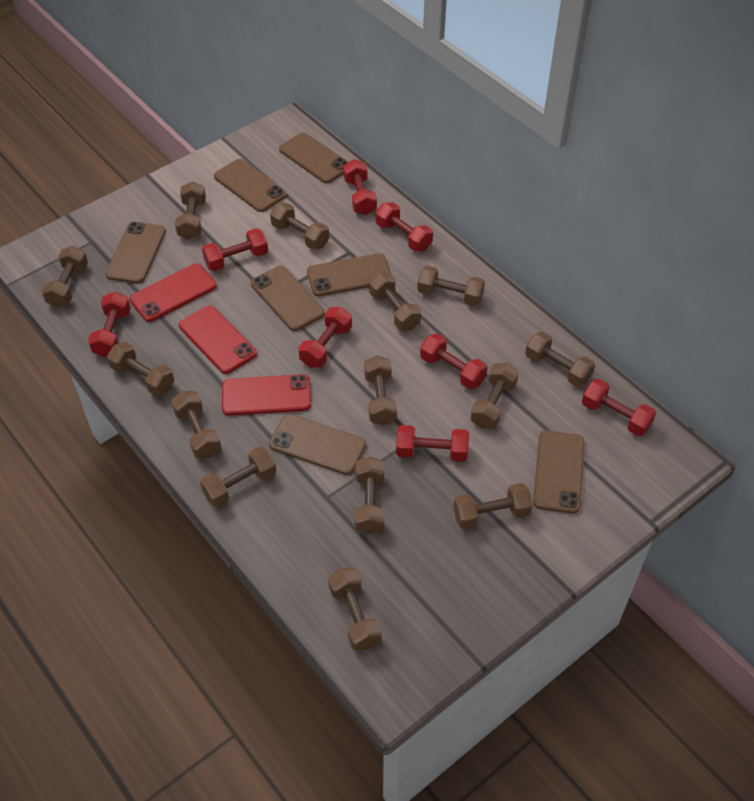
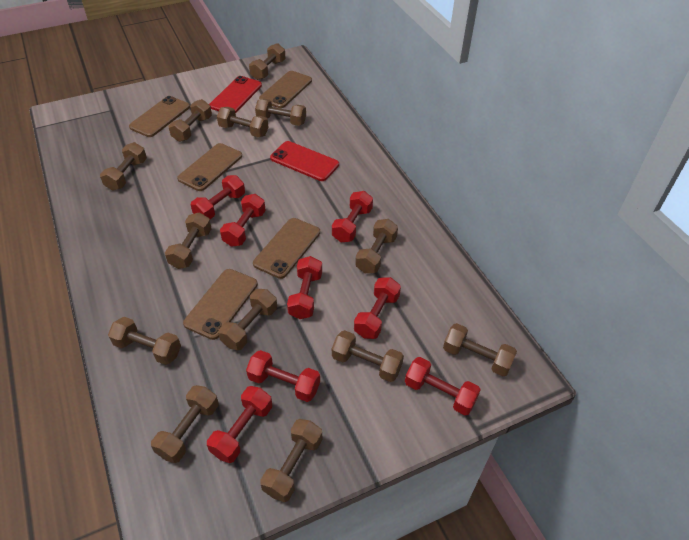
brown dumbbell: [42,246,88,308] [107,342,174,396] [171,391,221,458] [175,181,206,240] [200,447,276,507] [270,202,329,250] [328,568,382,651] [355,457,384,534] [364,355,397,426] [369,273,421,331] [417,266,485,306] [453,483,533,529] [471,363,519,429] [525,332,595,387] = 14 -> [100,142,147,191] [108,317,181,365] [151,385,219,463] [165,212,212,269] [169,99,212,142] [217,107,268,137] [218,289,277,350] [249,43,286,80] [255,99,306,126] [260,419,323,502] [332,330,404,382] [355,219,398,273] [443,323,517,376] = 13
brown phone: [105,222,166,283] [214,159,287,212] [251,266,325,331] [269,414,366,475] [279,132,348,183] [307,253,391,296] [533,431,585,514] = 7 -> [129,96,190,137] [177,143,242,191] [183,269,258,340] [253,218,320,279] [259,71,312,108] = 5
red phone: [129,263,217,322] [179,306,257,374] [222,374,311,416] = 3 -> [209,76,262,113] [270,141,339,181] = 2

